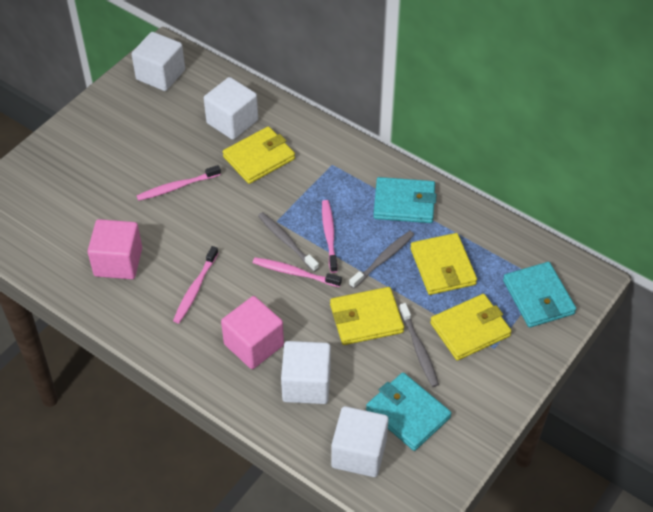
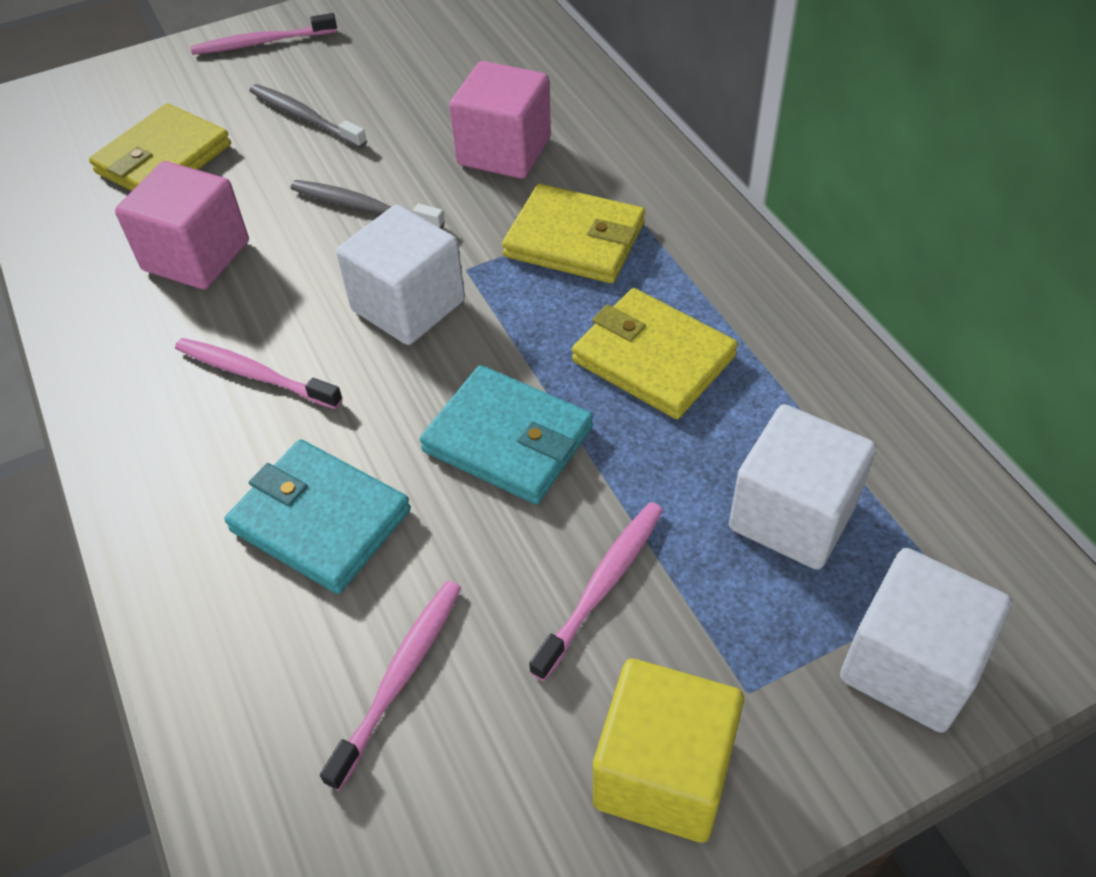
grey toothbrush: [258,212,319,272] [349,231,414,289] [399,303,439,387] = 3 -> [250,84,367,148] [291,180,445,229] = 2
turquoise wallet: [366,372,452,451] [373,177,437,223] [503,262,576,328] = 3 -> [224,439,411,594] [420,365,593,504] = 2
white cube: [131,32,185,91] [204,77,258,140] [281,341,331,404] [331,406,389,477] = 4 -> [336,205,465,345] [729,404,876,570] [840,548,1012,733] = 3
yellow cube: none = 0 -> [593,659,744,843] = 1
yellow wallet: [223,126,295,184] [330,287,404,345] [410,233,477,295] [430,294,512,361] = 4 -> [89,104,231,191] [502,184,645,283] [572,288,738,419] = 3

